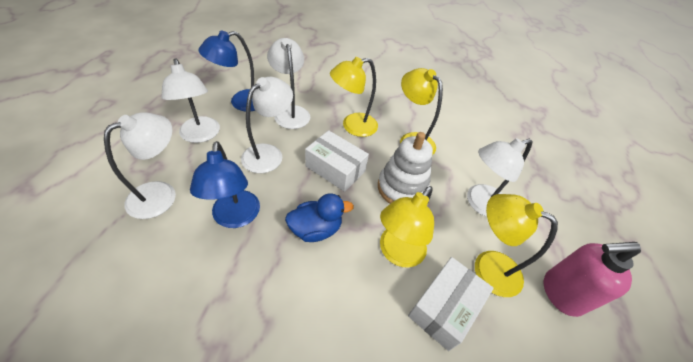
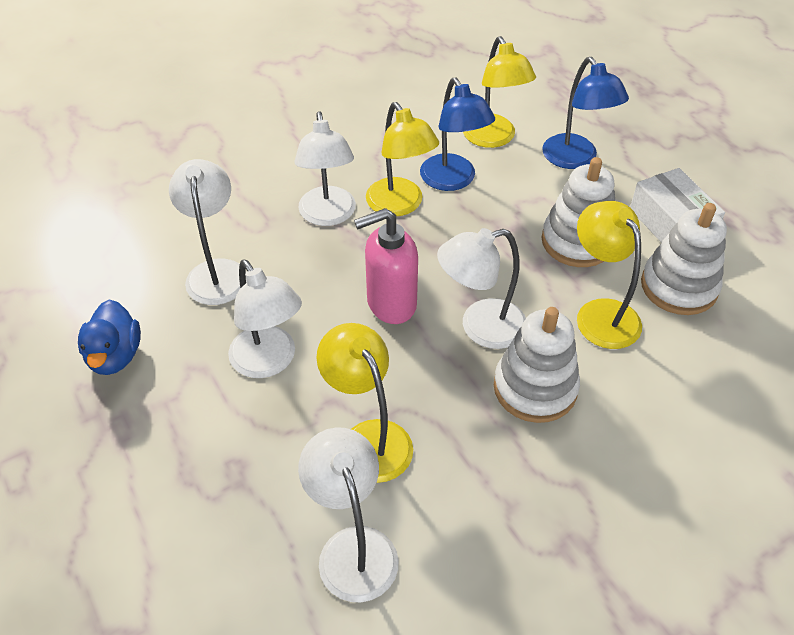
white box: [305,130,369,192] [408,257,494,351] = 2 -> [630,168,725,243] = 1
white stacking toy: [378,132,433,204] = 1 -> [494,307,580,423] [542,157,615,267] [641,203,727,315] = 3

